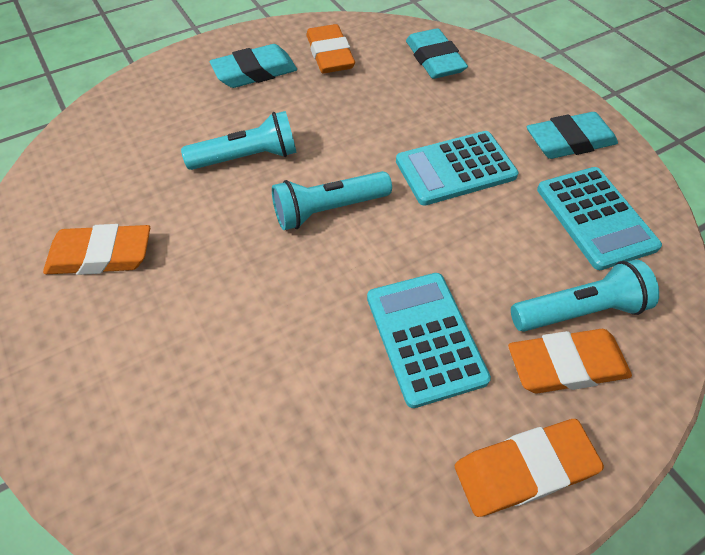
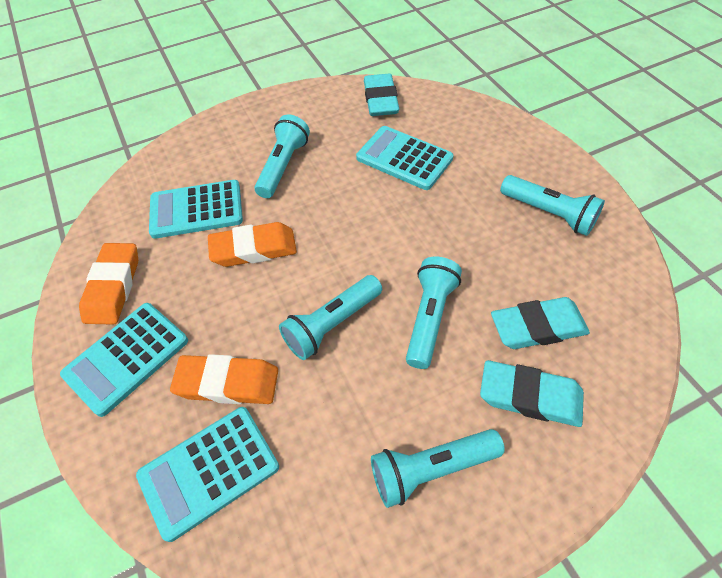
orange eraser: [43,224,150,275] [306,24,355,73] [455,419,604,517] [508,329,632,393] = 4 -> [79,243,138,325] [170,354,278,404] [208,222,297,267] = 3
turquoise calculator: [367,273,491,408] [396,131,518,206] [537,167,662,270] = 3 -> [60,303,188,417] [136,407,279,542] [149,180,243,239] [356,126,454,190] = 4
turquoise flashlight: [181,111,297,170] [272,171,392,230] [511,260,659,332] = 3 -> [254,114,310,198] [279,275,382,360] [371,429,505,508] [406,257,462,369] [500,175,605,236] = 5

